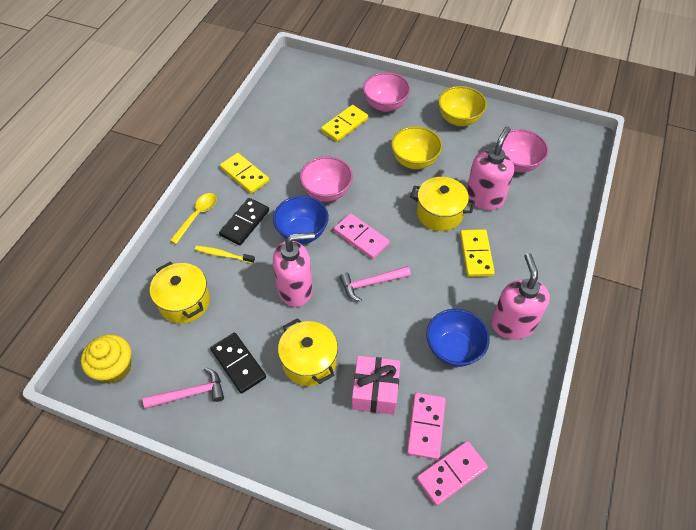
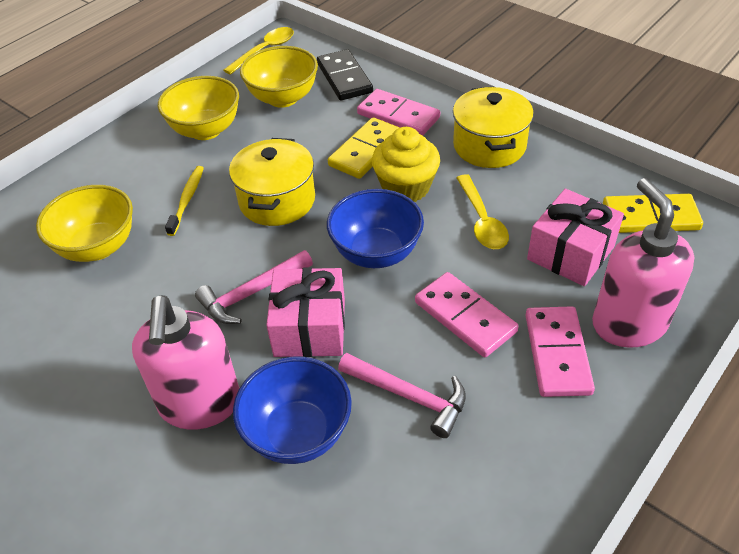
black domino: [210,333,266,394] [219,198,269,245] = 2 -> [317,49,373,100] = 1
pink bowl: [300,156,353,202] [363,72,410,112] [502,129,548,172] = 3 -> none = 0
pink gift: [352,356,400,415] = 1 -> [266,267,345,357] [527,189,624,286] = 2
pink soap dispenser: [273,232,315,307] [466,126,514,210] [491,253,550,340] = 3 -> [132,295,239,430] [592,178,694,348] = 2
yellow bowl: [391,126,442,169] [438,86,487,126] = 2 -> [36,185,133,262] [158,76,239,140] [240,46,318,108] = 3
yellow domino: [220,153,269,194] [321,105,368,142] [460,229,495,277] = 3 -> [328,117,400,179] [603,194,703,233] = 2
yellow pot: [150,262,210,324] [278,318,338,386] [410,177,475,231] = 3 -> [229,138,315,226] [453,87,534,168] = 2
yellow spoon: [170,193,217,244] = 1 -> [224,27,294,75] [456,174,509,249] = 2

